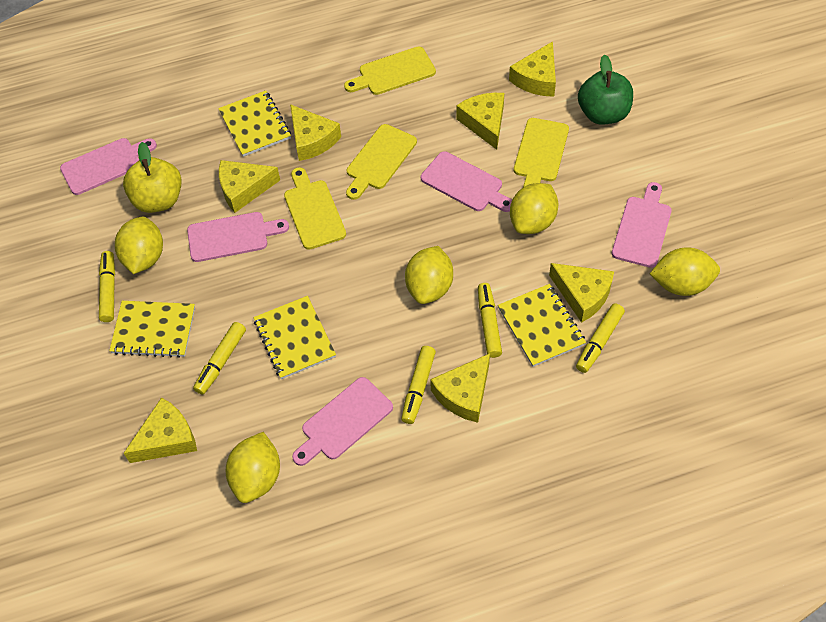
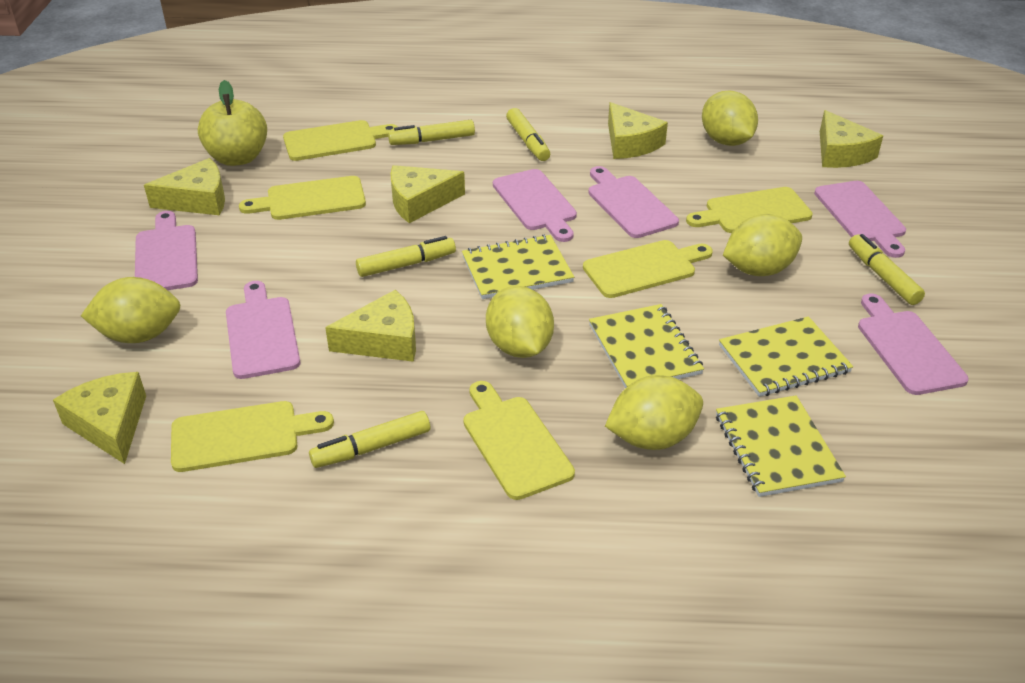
green apple: [578,55,633,125] = 1 -> none = 0
pink cutting board: [60,138,157,195] [187,212,289,262] [292,377,393,466] [421,151,512,212] [612,182,672,268] = 5 -> [135,211,198,290] [226,281,300,379] [493,169,577,242] [588,166,679,238] [814,181,906,258] [858,293,969,395] = 6
yellow cheese: [123,397,197,463] [219,160,280,213] [290,104,341,161] [430,353,490,423] [456,93,504,150] [509,41,556,97] [549,263,614,323] = 7 -> [53,372,146,464] [144,158,225,215] [325,290,416,362] [391,165,465,223] [608,102,668,159] [820,110,883,168] = 6
yellow cutting board: [284,167,346,250] [344,46,436,95] [346,124,417,200] [514,118,569,187] = 4 -> [171,401,334,472] [239,176,366,220] [283,120,398,161] [463,381,575,500] [583,240,713,298] [686,187,813,233] = 6

